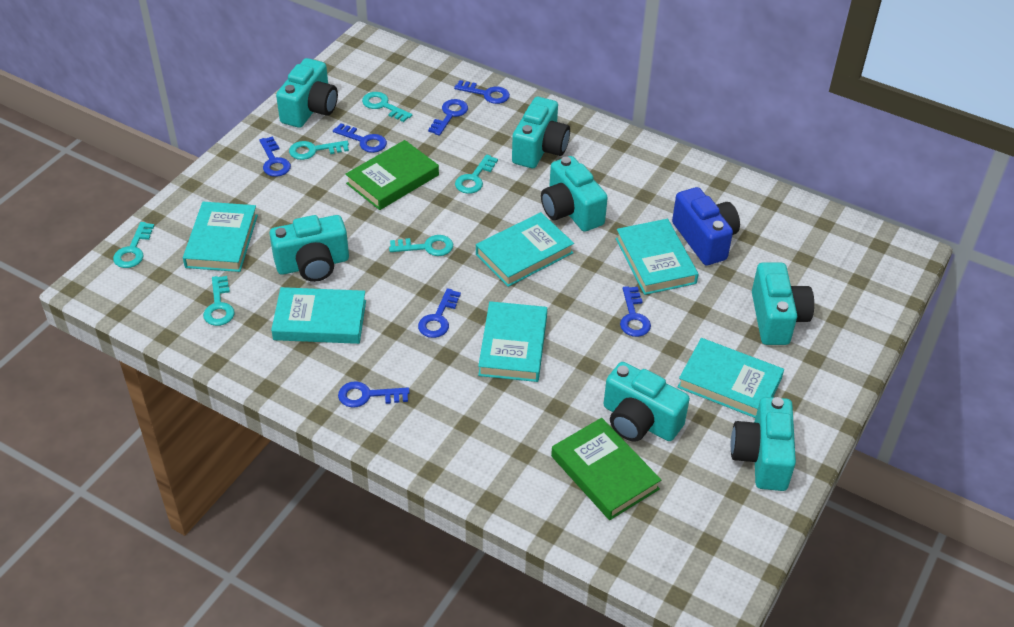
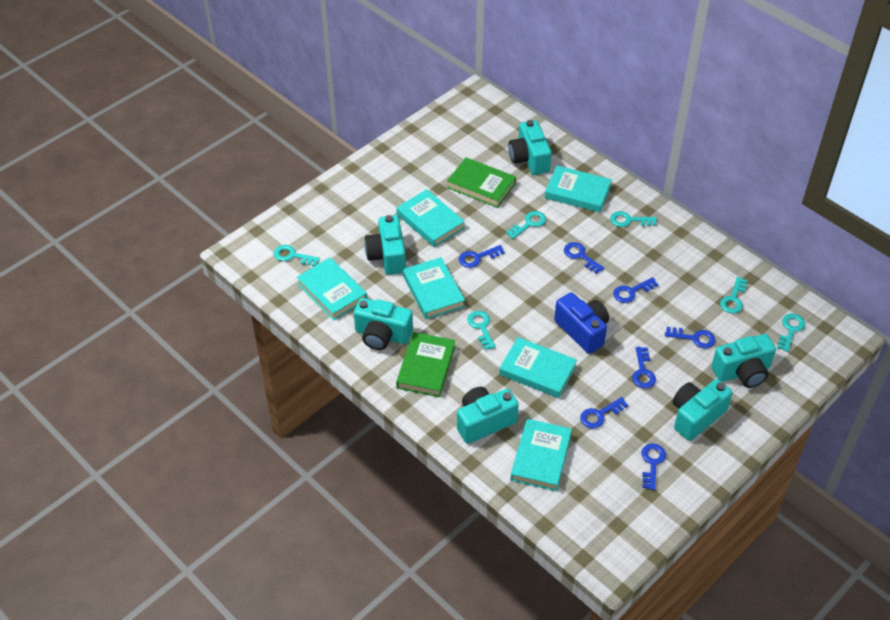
turquoise camera: [270,215,349,282] [276,58,338,128] [512,97,570,168] [541,156,608,232] [604,362,690,441] [731,397,796,491] [752,263,814,345] = 7 -> [354,298,413,350] [365,215,406,275] [457,387,519,444] [508,120,552,175] [672,379,733,441] [711,334,776,388] = 6

